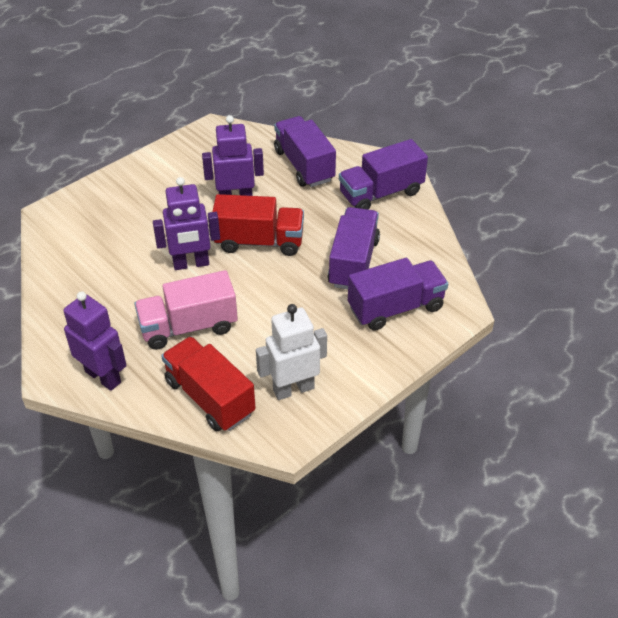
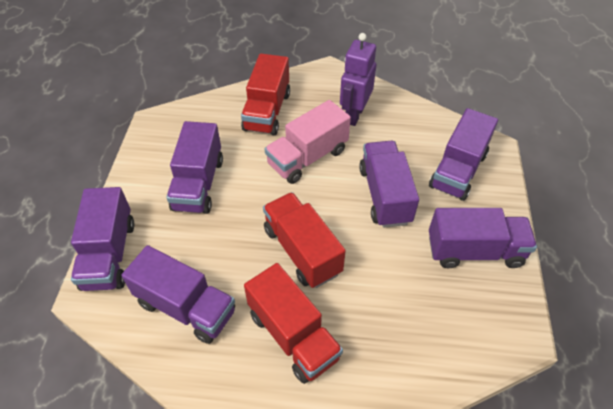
purple robot: [64,291,127,391] [153,177,220,270] [202,115,264,196] = 3 -> [340,33,376,126] = 1
purple truck: [274,116,336,187] [328,207,380,289] [339,139,428,210] [348,258,448,331] = 4 -> [71,187,135,291] [122,245,235,344] [166,121,223,214] [359,141,419,227] [429,108,498,201] [429,208,537,269] = 6
red truck: [161,336,256,432] [212,194,304,256] = 2 -> [241,54,290,135] [244,263,343,384] [263,192,346,288] = 3
white robot: [256,304,327,400] = 1 -> none = 0

